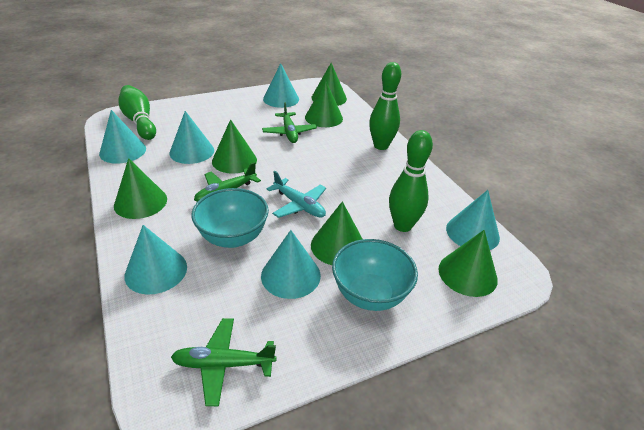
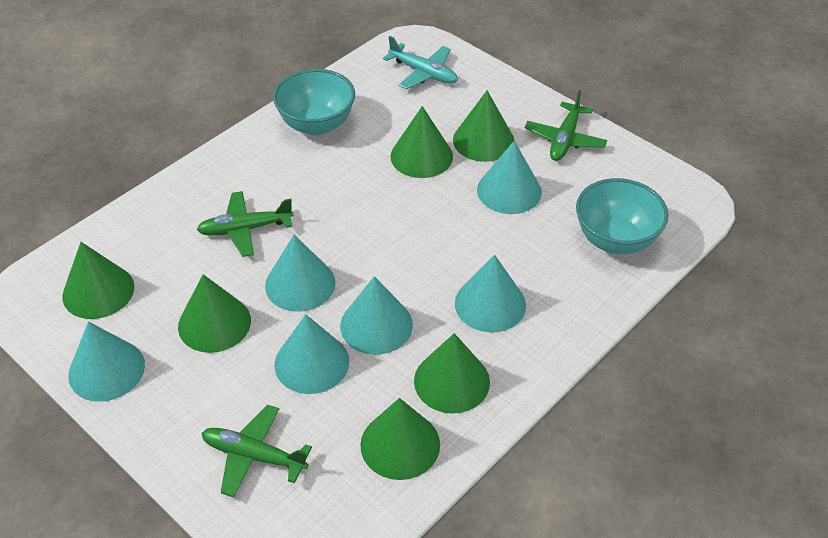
green bowling pin: [118,85,156,140] [369,62,401,150] [389,130,433,232] = 3 -> none = 0

